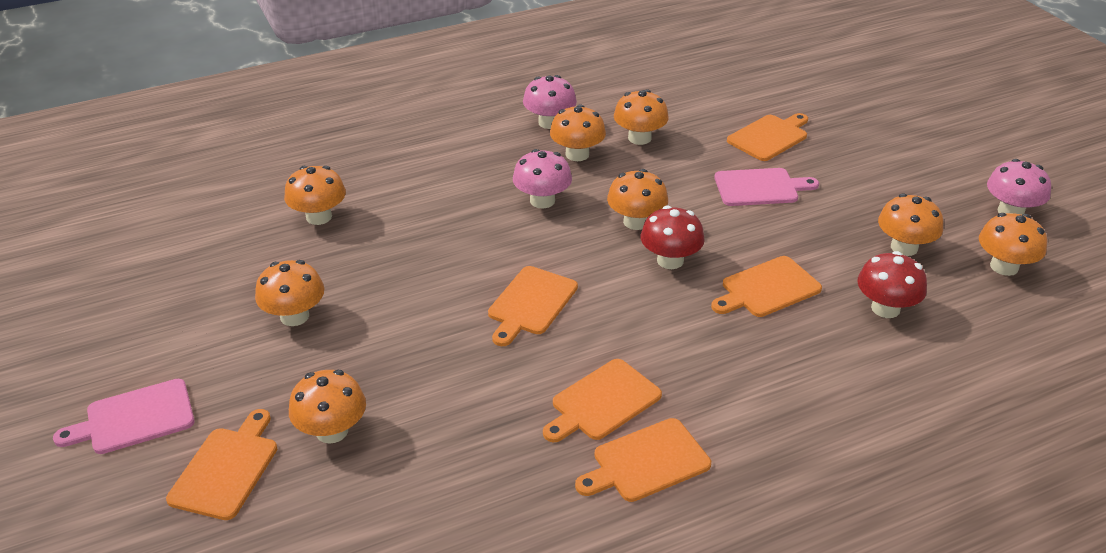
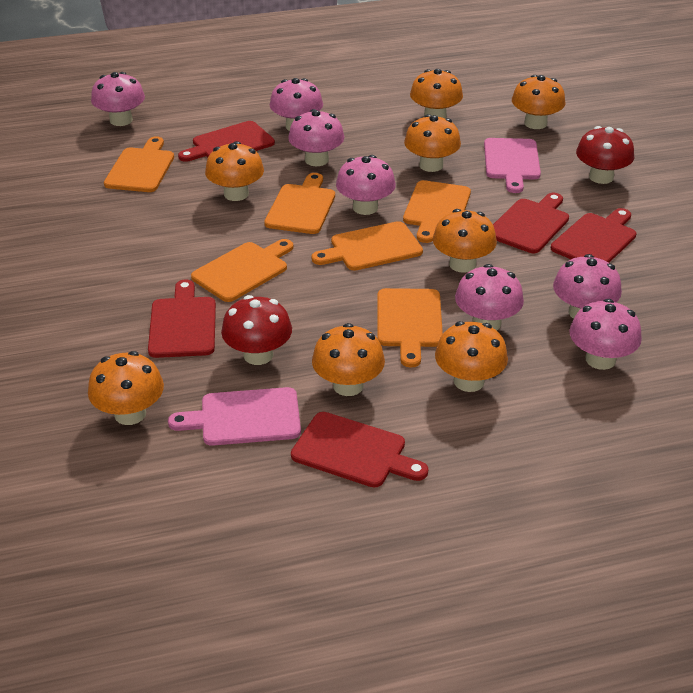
pink mushroom: [513,149,572,208] [523,75,577,129] [987,159,1051,215] = 3 -> [91,72,145,126] [270,78,323,131] [288,109,344,166] [336,155,396,215] [455,264,524,330] [553,254,622,319] [569,299,642,370] = 7
red cutting board: none = 0 -> [148,279,216,358] [178,121,275,162] [291,412,428,488] [493,193,569,253] [551,208,637,263] = 5

